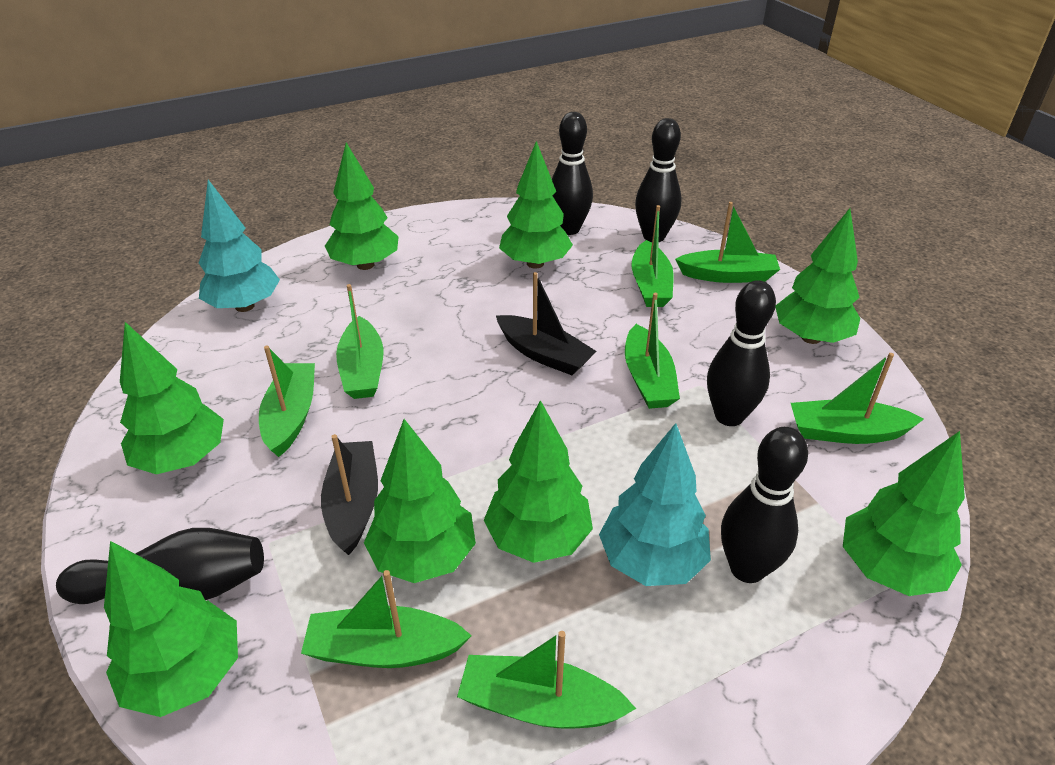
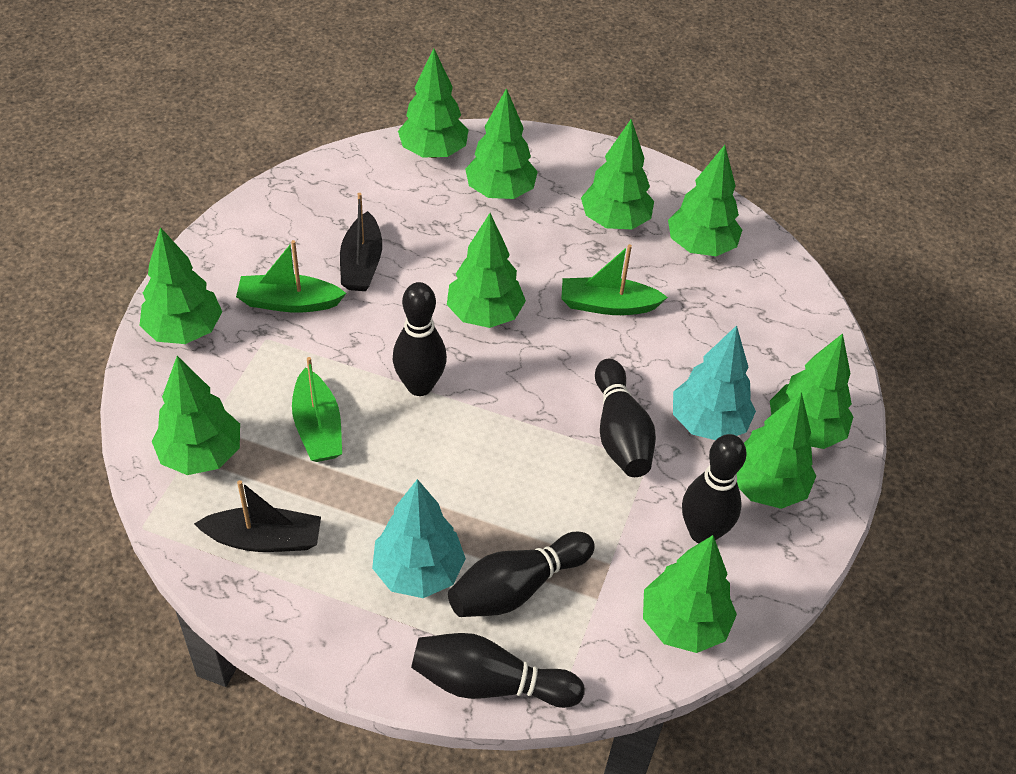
green boat: [259,345,315,457] [301,570,472,668] [336,284,384,399] [457,631,636,729] [625,293,680,409] [632,205,674,307] [675,202,780,283] [791,353,924,444] = 8 -> [236,240,346,313] [292,357,342,462] [561,244,668,315] = 3
green tree: [104,541,238,717] [120,322,224,474] [325,143,399,270] [364,419,476,583] [484,400,593,563] [499,141,573,269] [775,208,861,344] [843,431,965,596] = 8 -> [139,227,222,344] [152,356,240,475] [398,48,468,158] [447,213,526,328] [465,88,538,199] [581,119,654,229] [643,535,737,653] [668,145,742,256] [737,392,816,509] [770,333,854,449] = 10

